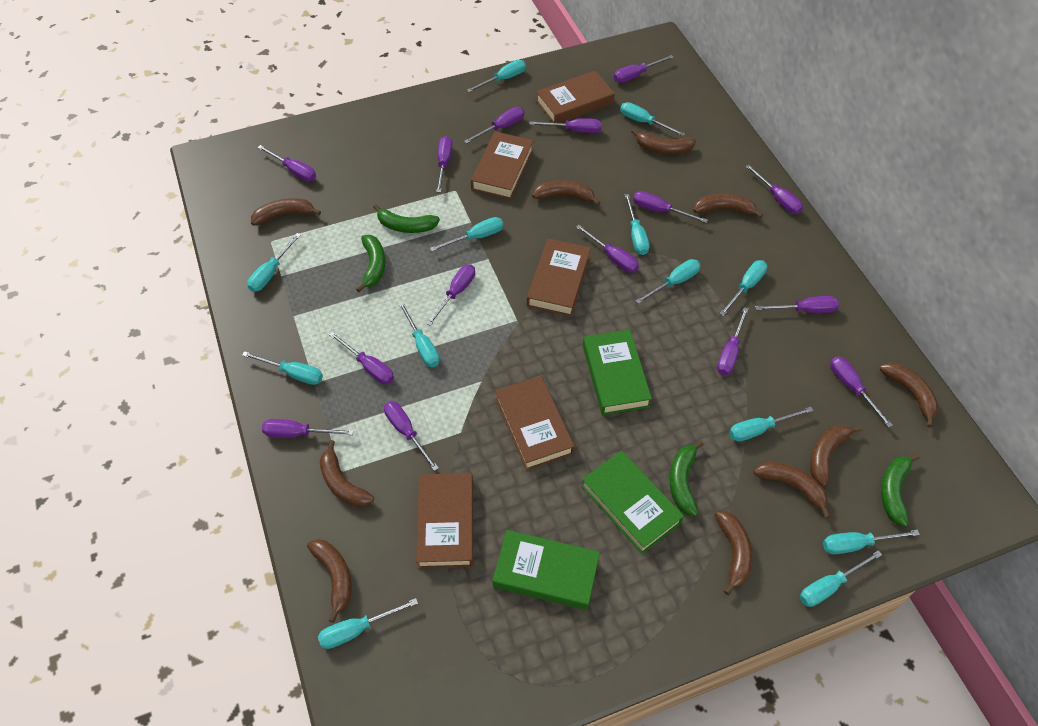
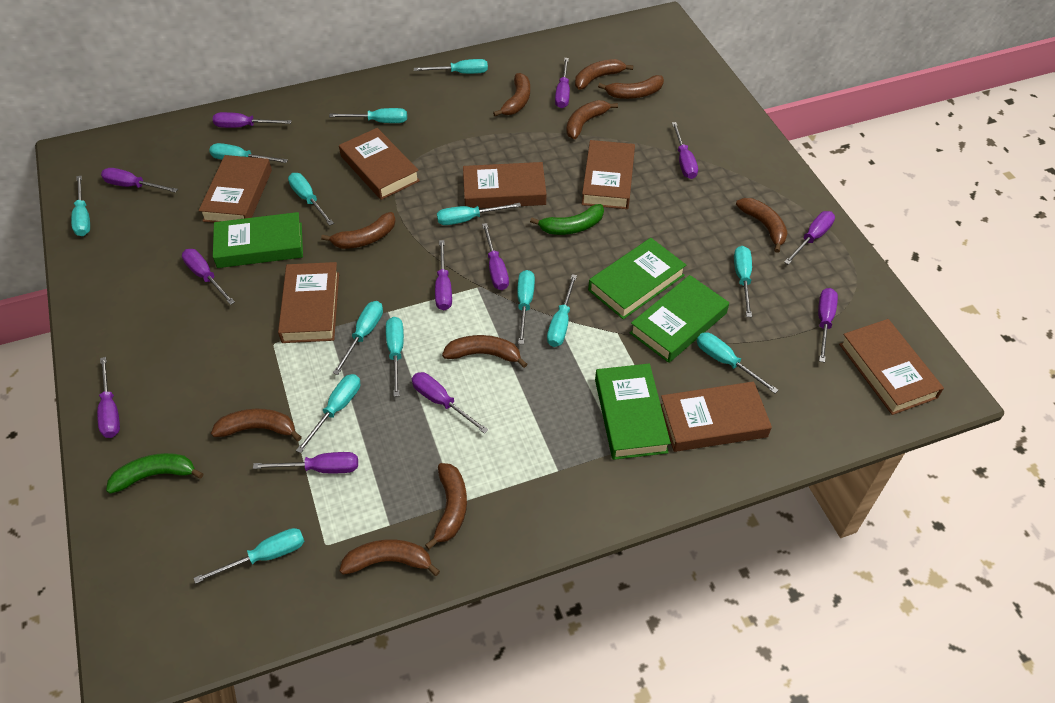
brown book: [416,473,473,569] [471,131,533,199] [495,376,575,470] [527,238,591,316] [536,71,615,123] = 5 -> [199,155,272,223] [278,262,339,343] [339,128,420,200] [463,162,546,208] [582,140,635,209] [661,381,772,452] [839,319,944,415] = 7
green banana: [356,235,385,292] [374,204,440,233] [669,440,704,516] [881,454,920,527] = 4 -> [106,453,204,494] [530,204,604,235] = 2
green book: [492,530,600,610] [581,450,684,554] [583,329,652,415] = 3 -> [213,212,303,268] [588,238,686,319] [595,364,671,460] [630,275,729,363] = 4
purple screwdriver: [257,145,316,181] [262,419,354,438] [329,332,394,384] [384,401,439,471] [426,264,475,326] [436,136,453,193] [464,107,524,143] [529,118,601,133] [576,225,639,273] [614,55,674,83] [633,191,708,223] [717,307,749,375] [745,165,803,214] [755,296,839,313] [830,356,893,428] = 15 -> [97,357,120,438] [101,168,178,193] [182,249,235,305] [213,112,292,128] [253,452,358,473] [412,372,489,434] [435,240,452,310] [482,223,509,290] [555,58,570,108] [672,122,698,179] [784,211,835,265] [818,288,838,363] = 12
turquoise screwdriver: [242,351,323,385] [247,233,301,292] [318,598,418,649] [398,302,440,367] [430,217,504,251] [467,60,526,92] [620,102,685,136] [624,194,649,255] [636,259,701,304] [719,260,767,316] [729,407,813,442] [800,550,882,607] [823,530,920,554] = 13 -> [71,176,90,236] [194,528,305,584] [209,143,288,163] [288,173,334,226] [296,374,360,453] [329,108,407,123] [333,301,383,375] [386,317,404,397] [414,59,488,74] [437,203,521,225] [517,270,535,344] [547,274,577,347] [697,333,778,393] [734,246,752,317] = 14

